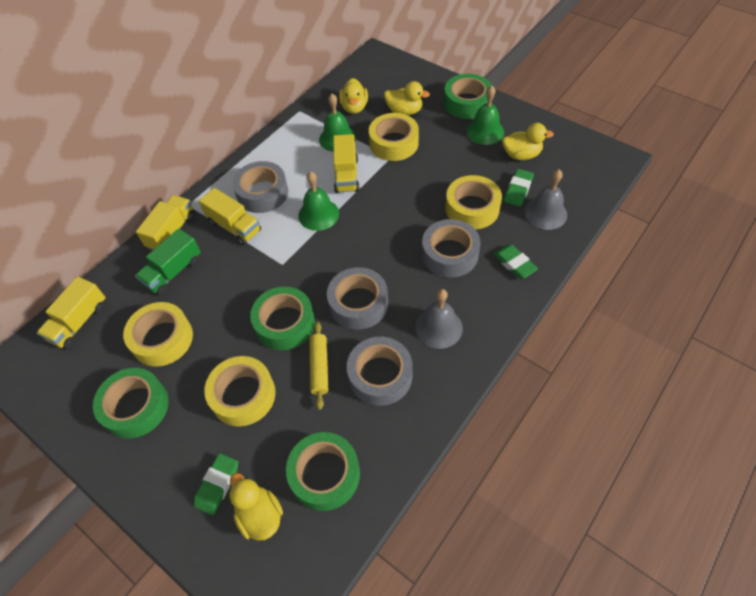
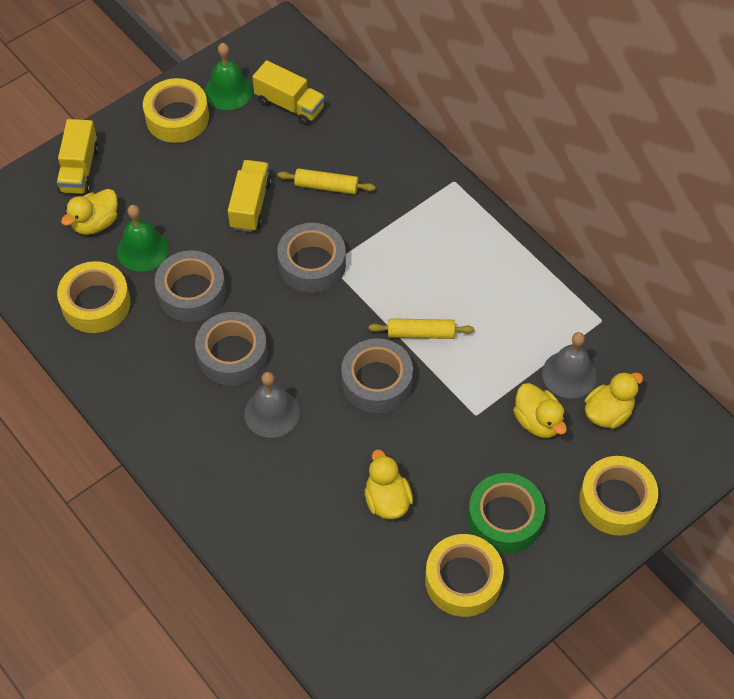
green bell: [298,171,339,231] [319,94,356,152] [466,86,504,145] = 3 -> [117,205,169,272] [205,43,253,110] = 2
green eraser: [193,453,238,515] [493,244,538,279] [504,169,534,206] = 3 -> none = 0
green tape: [93,368,169,439] [250,287,315,350] [286,432,360,511] [444,74,492,119] = 4 -> [468,473,545,553] = 1
green truck: [135,229,201,295] = 1 -> none = 0
yellow rolling pin: [309,322,328,410] = 1 -> [278,168,376,194] [369,318,474,339] = 2
yellow truck: [37,276,106,349] [136,195,195,250] [199,188,261,245] [333,134,359,193] = 4 -> [57,119,99,194] [228,160,272,232] [252,60,325,125] = 3

